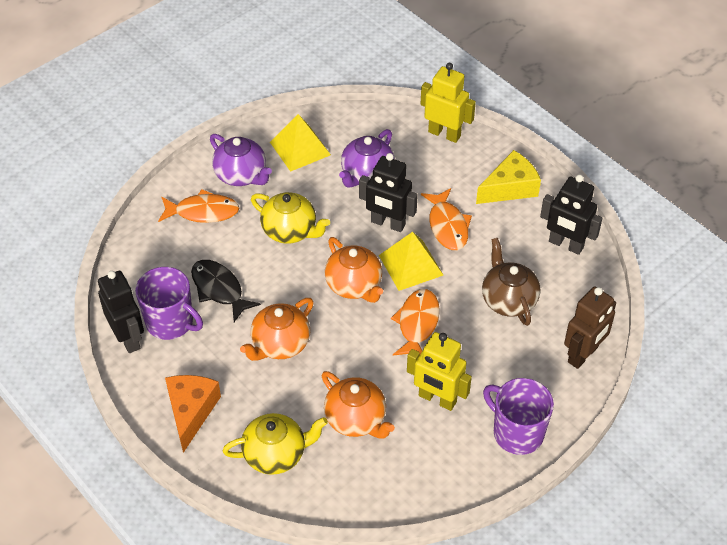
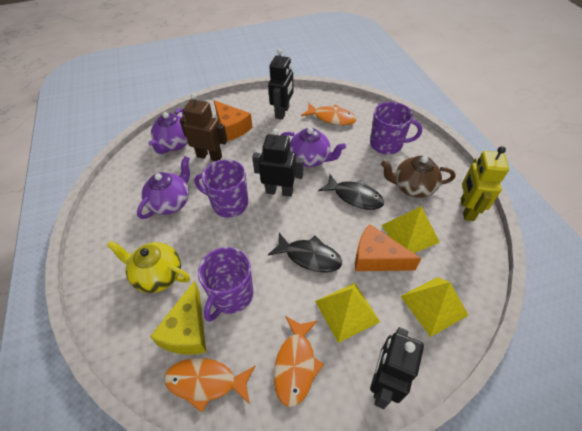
black fish: [191,260,261,322] = 1 -> [268,233,342,273] [318,174,384,210] = 2
orange cheese: [165,375,221,453] = 1 -> [214,100,253,141] [355,224,421,271] = 2
orange teapot: [240,298,314,361] [322,371,395,439] [325,237,383,303] = 3 -> none = 0
purple mug: [135,267,203,340] [483,378,554,455] = 2 -> [194,159,248,218] [198,247,254,322] [370,102,422,155] = 3
purple teapot: [210,134,272,186] [339,129,395,188] = 2 -> [137,156,190,219] [149,108,188,154] [281,128,346,167] = 3
yellow pyramid: [270,114,331,172] [379,232,443,291] = 2 -> [315,283,380,343] [381,206,440,253] [401,277,469,337] = 3
yellow robot: [407,332,472,411] [421,63,476,143] = 2 -> [461,146,509,221] = 1
yellow teapot: [223,413,328,475] [251,192,330,244] = 2 -> [106,241,190,293] = 1

